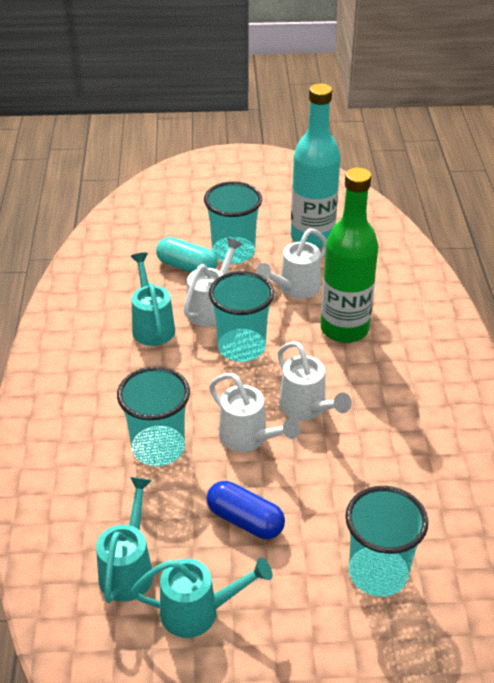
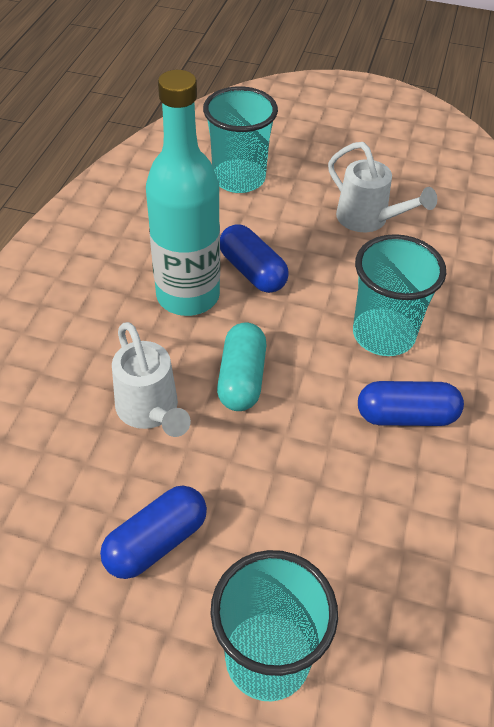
blue capsule: [207,481,285,539] = 1 -> [100,486,207,579] [220,224,289,293] [358,381,464,426] = 3
green bottle: [320,168,378,343] = 1 -> none = 0
turquoise cup: [117,366,190,466] [204,181,262,264] [209,271,274,362] [345,486,428,597] = 4 -> [203,86,278,193] [211,550,338,701] [353,234,446,356] = 3
turquoise watering can: [96,477,153,603] [131,252,175,346] [131,558,273,638] = 3 -> none = 0
white watering can: [184,238,243,327] [209,373,300,452] [256,228,327,299] [278,341,352,420] = 4 -> [112,322,191,437] [328,142,437,232] = 2

